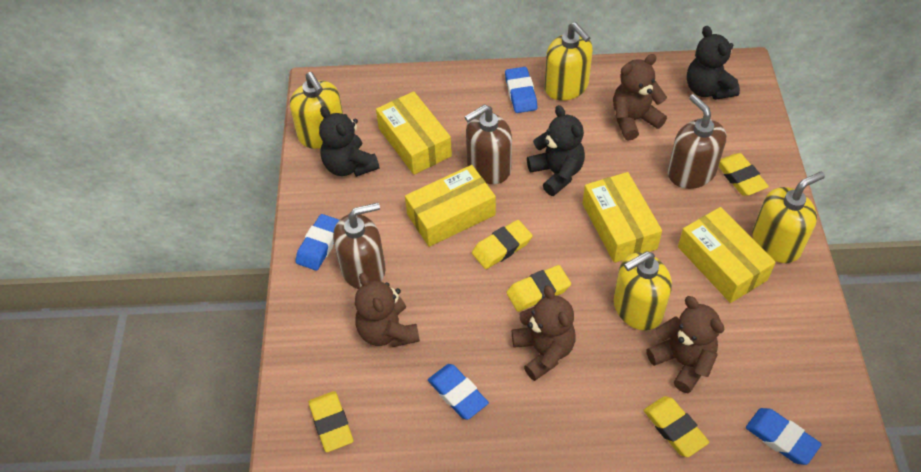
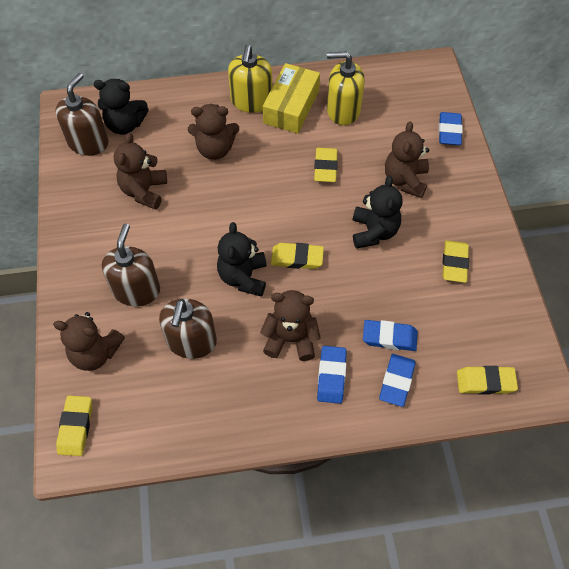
brown teddy bear: [355,273,420,347] [512,285,576,381] [613,54,667,141] [646,296,724,393] = 4 -> [53,312,125,371] [114,133,167,210] [188,104,239,160] [260,290,321,361] [385,121,429,198] = 5
yellow box: [376,91,452,175] [405,165,496,247] [582,172,662,263] [678,207,776,303] = 4 -> [263,63,320,134] = 1
yellow soap dispenser: [290,72,343,149] [544,22,593,101] [613,251,672,331] [752,172,825,263] = 4 -> [228,45,272,113] [327,51,365,125] = 2

